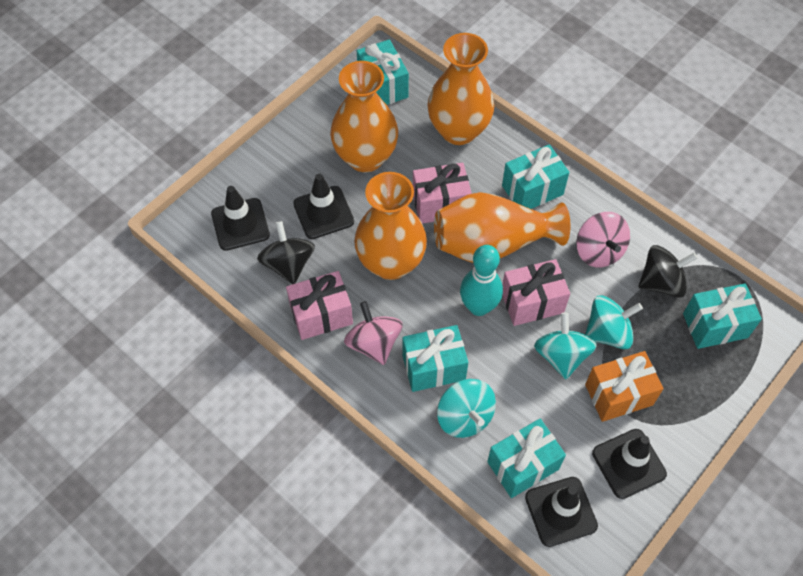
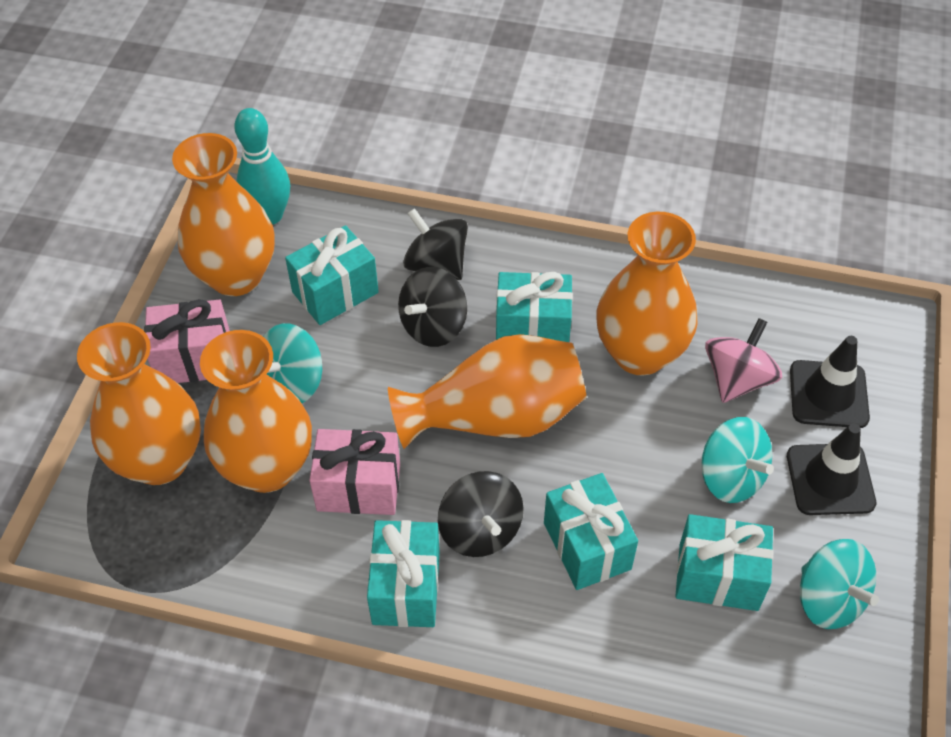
black spinning top: [257,221,315,284] [638,245,698,298] = 2 -> [398,267,467,347] [403,208,468,280] [438,471,524,557] = 3
black traffic cone: [211,186,270,251] [293,174,354,239] [525,477,598,547] [592,429,667,499] = 4 -> [787,423,876,515] [790,336,870,428] = 2
orange gift: [585,351,664,422] = 1 -> none = 0
orange vase: [330,61,398,172] [354,172,427,280] [427,33,494,145] [434,192,570,263] = 4 -> [77,322,201,485] [172,133,275,296] [200,330,312,493] [388,334,587,449] [597,212,698,376] = 5
pink gift: [286,271,353,340] [413,163,472,224] [502,259,570,326] = 3 -> [144,299,230,383] [309,429,400,515] = 2
pink spinning top: [344,301,403,365] [576,212,630,267] = 2 -> [705,318,782,403] = 1

